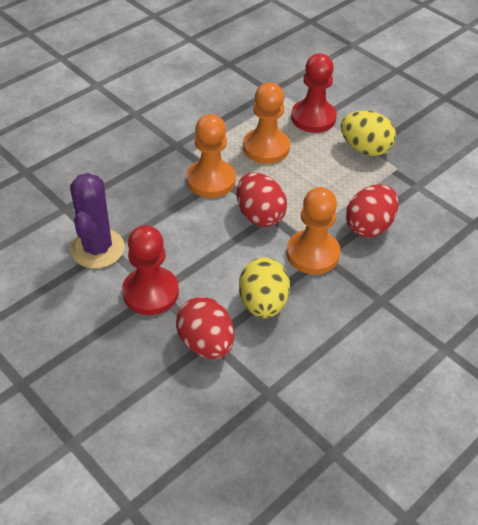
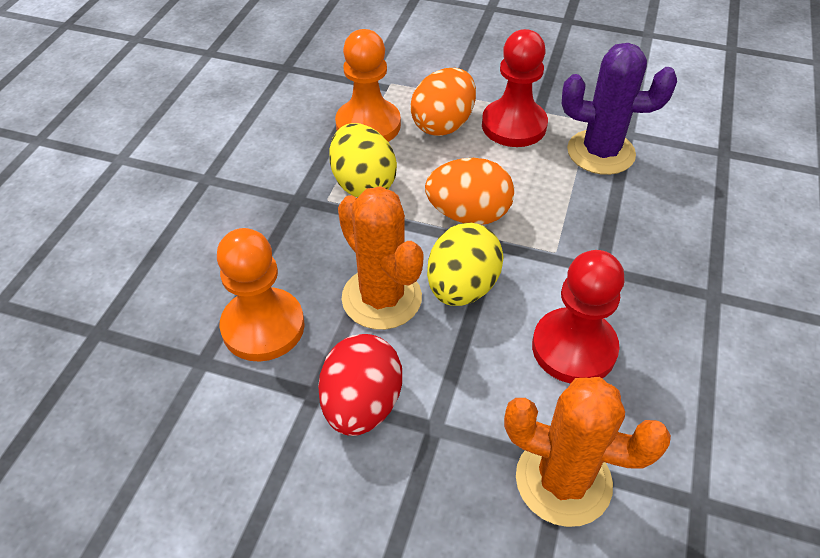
orange cactus: none = 0 -> [338,186,424,330] [504,377,671,527] = 2
orange egg: none = 0 -> [410,68,476,136] [425,158,514,225] = 2
orange pawn: [186,114,236,198] [243,82,290,164] [286,187,341,274] = 3 -> [217,228,305,362] [335,29,401,142] = 2
red egg: [176,297,234,359] [237,173,287,227] [346,184,399,238] = 3 -> [318,334,402,436] = 1

